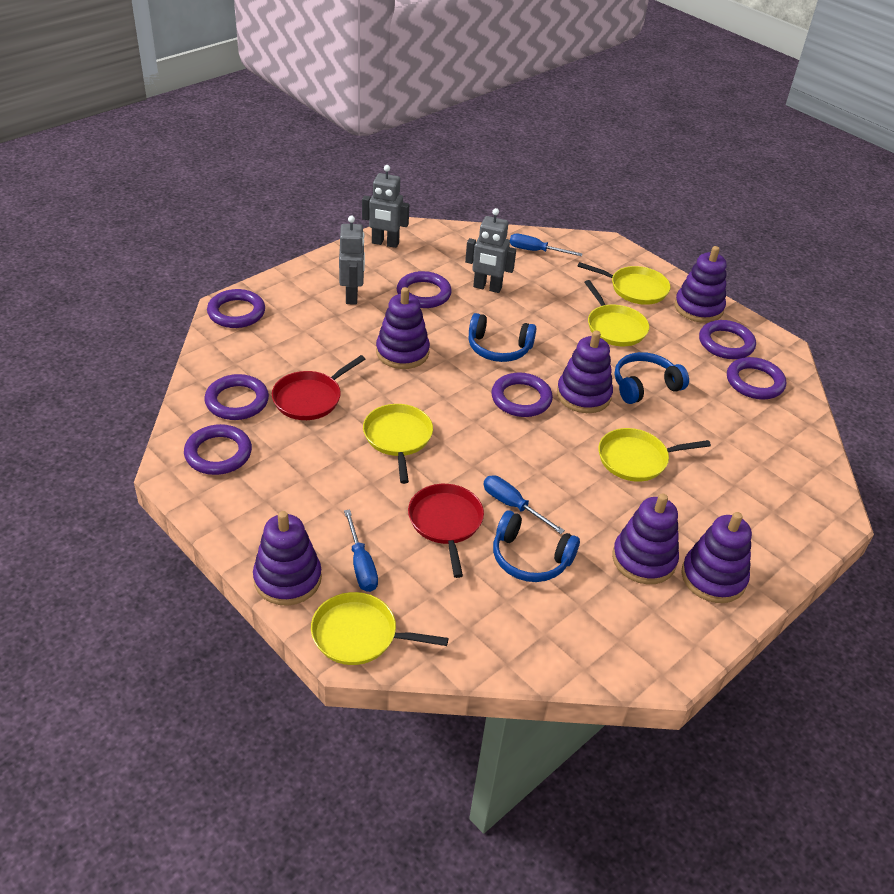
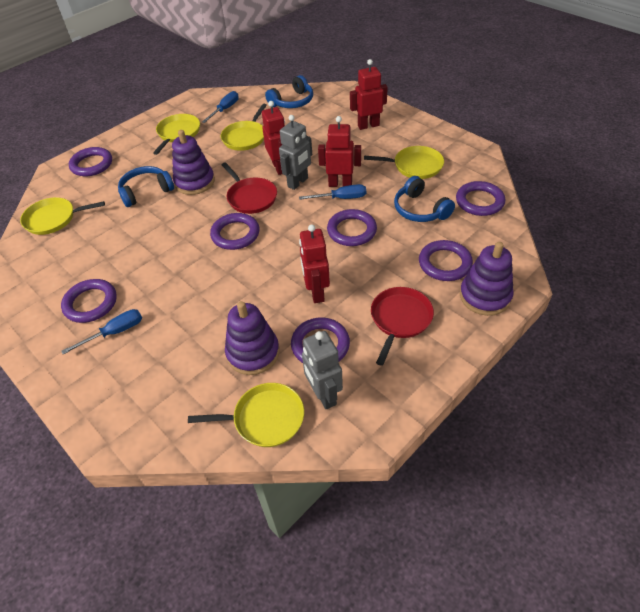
grey robot: [339,215,365,305] [362,165,409,248] [465,208,516,293] = 3 -> [279,115,312,190] [302,331,343,409] = 2
purple stacking toy: [253,511,322,606] [376,287,430,369] [557,330,613,413] [612,493,679,584] [675,246,727,323] [681,512,752,603] = 6 -> [172,130,215,195] [225,301,279,375] [460,242,514,316] = 3
red robot: none = 0 -> [262,101,285,175] [299,224,330,303] [318,116,361,187] [350,59,388,130] = 4

